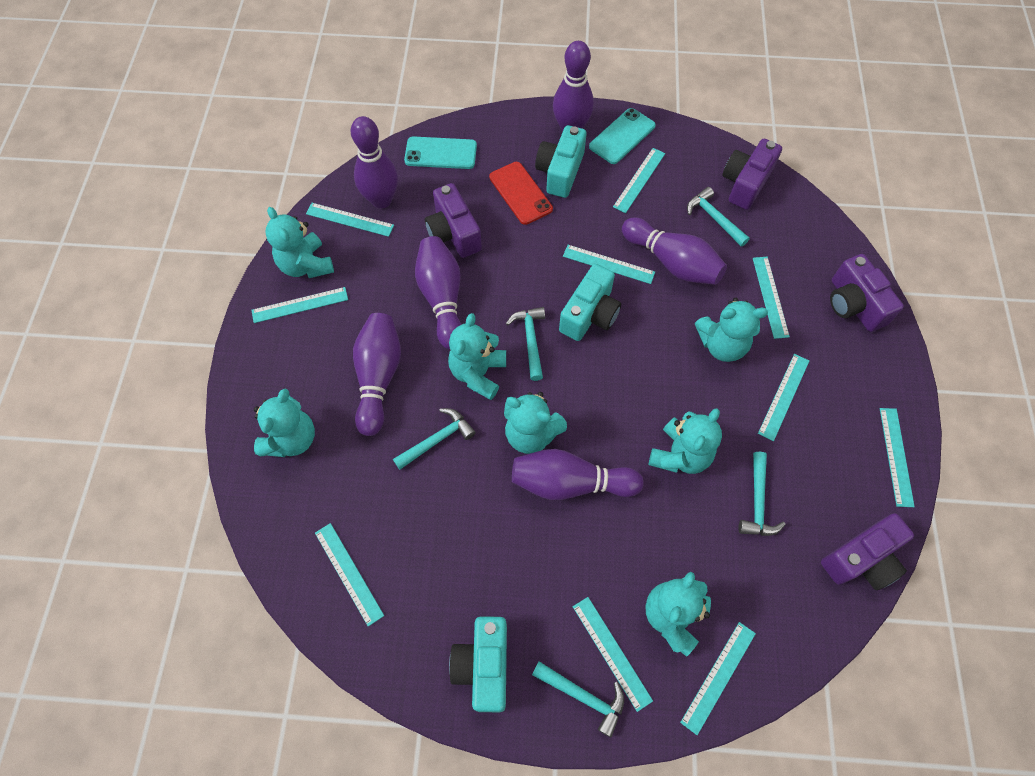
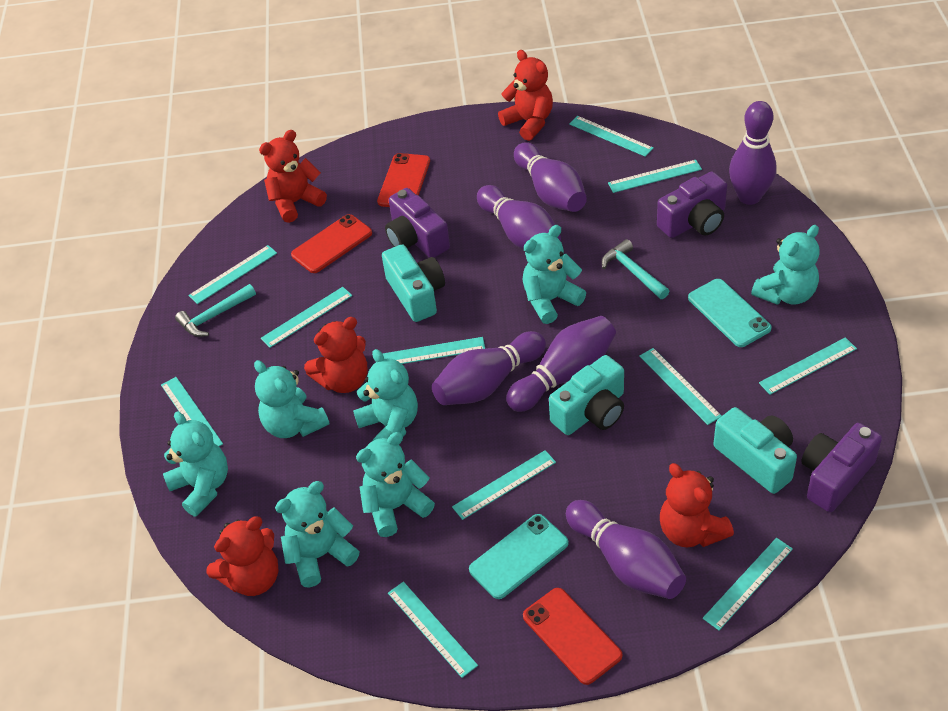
purple camera: [425,183,482,258] [722,139,782,210] [821,513,914,590] [830,254,904,332] = 4 -> [385,188,450,258] [657,171,727,238] [801,423,882,512] = 3
red phone: [489,162,553,225] = 1 -> [291,214,372,273] [377,153,430,207] [523,588,622,685] = 3
red teddy bear: none = 0 -> [207,516,279,596] [259,130,327,223] [304,317,367,393] [498,50,553,141] [660,463,734,548] = 5
turquoise hammer: [393,408,476,470] [506,307,545,381] [532,661,624,737] [687,187,750,247] [738,452,786,536] = 5 -> [175,284,256,337] [602,239,669,299] = 2
turquoise ruler: [252,287,348,323] [306,203,394,237] [315,523,384,627] [563,245,655,284] [573,597,653,712] [613,148,665,213] [680,622,756,735] [753,257,790,339] [758,354,809,441] [880,408,915,507] = 10 -> [161,377,223,446] [188,245,277,304] [261,287,352,348] [382,337,485,364] [388,582,478,678] [452,450,556,520] [569,116,653,157] [608,160,702,193] [639,348,722,425] [703,538,793,630] [759,337,857,395] = 11

